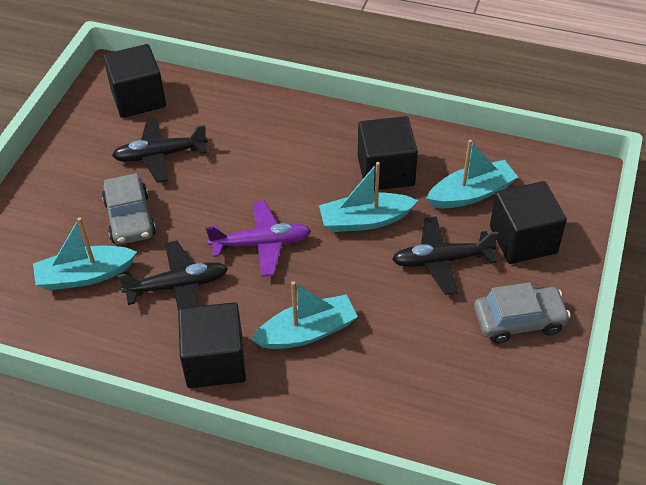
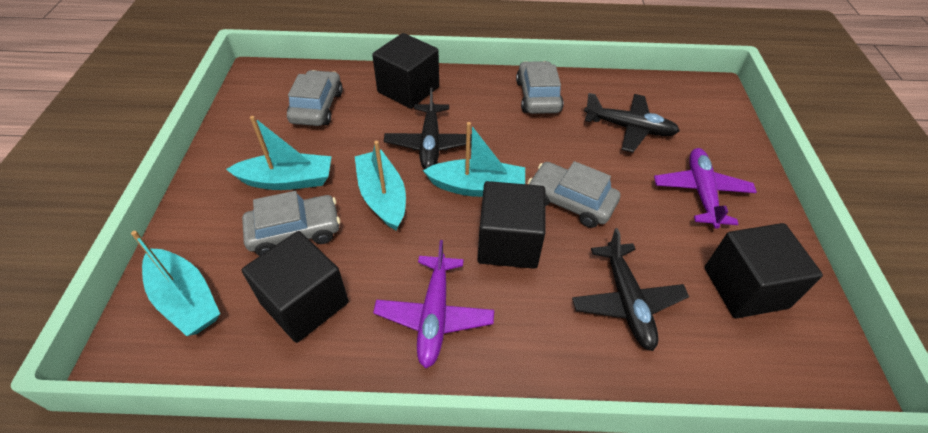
grey car: [102,173,156,245] [474,282,571,344] = 2 -> [242,191,340,256] [287,70,343,126] [516,61,564,114] [528,161,620,228] = 4
purple plane: [206,200,311,277] = 1 -> [373,240,494,368] [654,148,757,229] = 2

